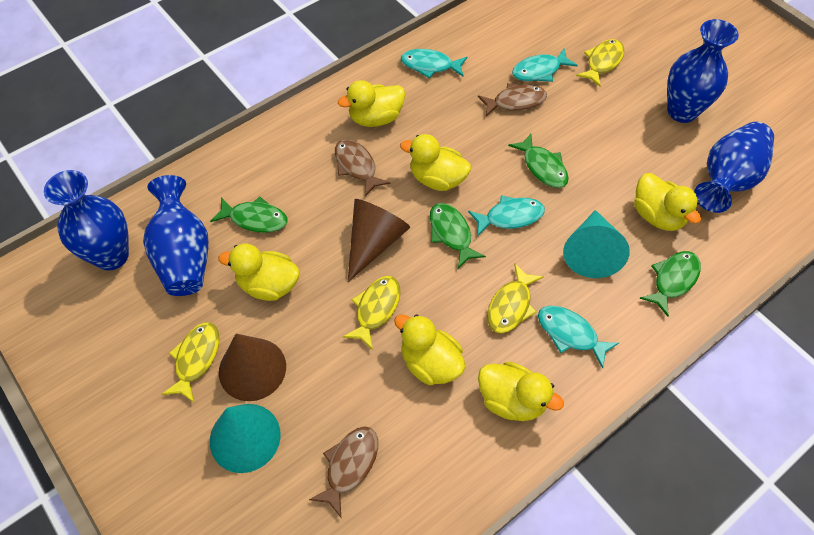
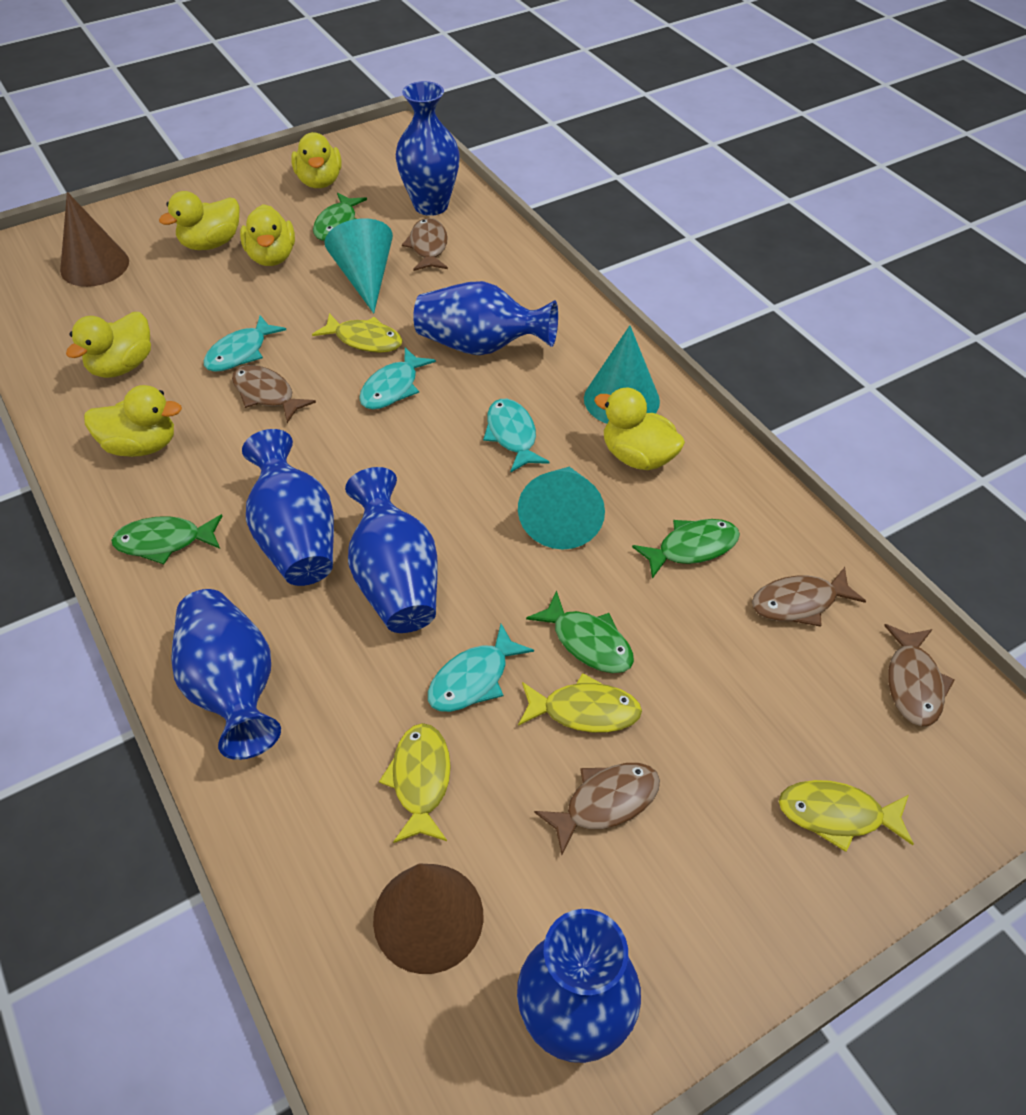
blue vase: [44,170,129,270] [143,175,209,296] [667,19,739,123] [694,122,774,213] = 4 -> [171,589,281,760] [242,429,334,586] [345,467,437,633] [396,81,460,216] [413,281,558,355] [517,909,641,1063] = 6
brown fish: [309,426,378,517] [335,139,390,196] [478,83,547,116] = 3 -> [232,365,316,423] [402,218,448,271] [534,763,660,855] [752,567,866,627] [884,624,955,727] = 5
turquoise cone: [210,404,281,473] [563,210,630,278] = 2 -> [325,219,393,313] [518,467,605,549] [584,326,660,423] = 3

